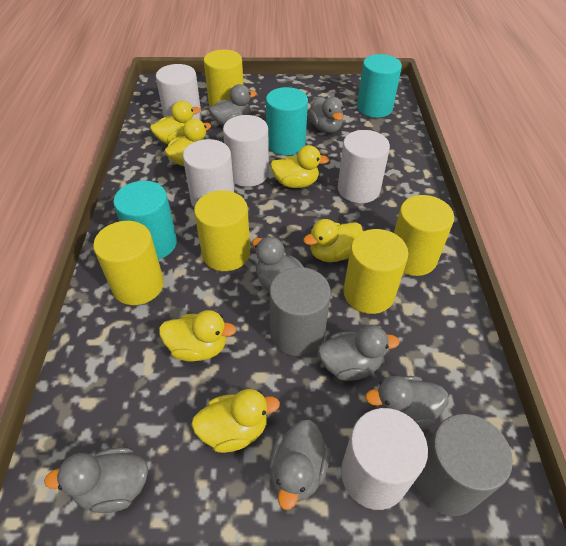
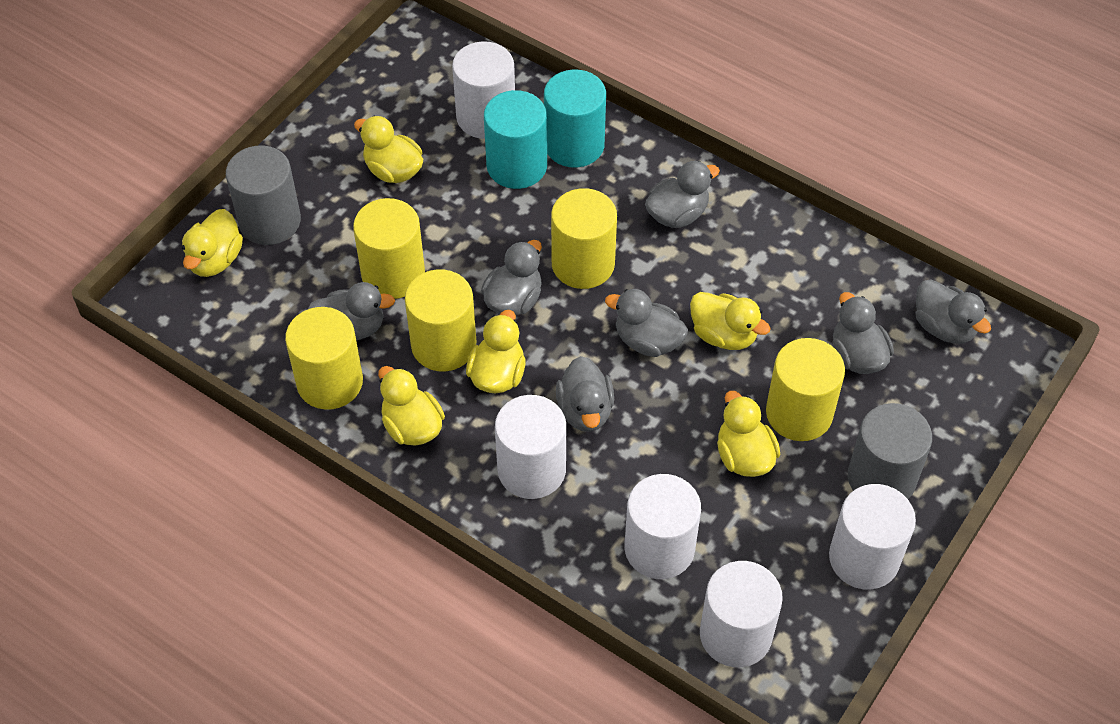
turquoise cylinder: [113,181,177,260] [266,87,308,155] [357,54,402,118] = 3 -> [484,90,547,189] [544,69,606,168] = 2

